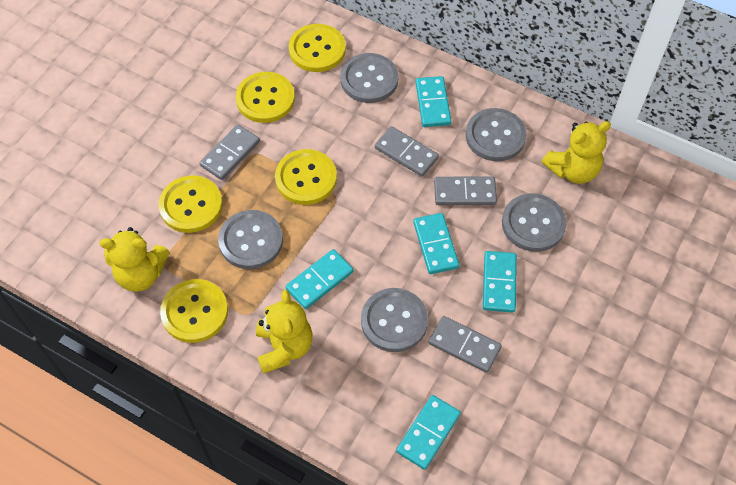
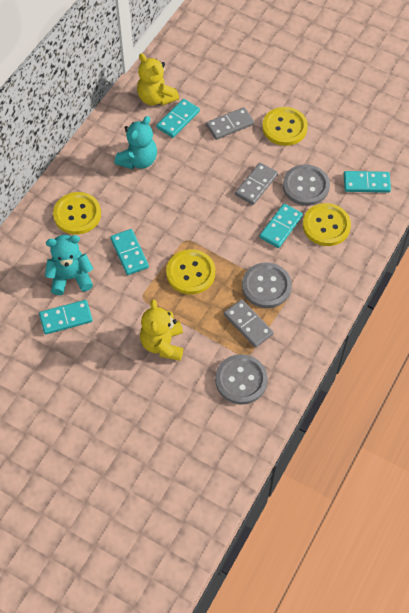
grey button: [218,210,283,269] [341,53,398,103] [361,288,428,352] [466,108,527,161] [502,193,566,252] = 5 -> [215,354,268,405] [242,262,292,308] [283,164,330,206] = 3
grey domino: [200,125,260,180] [375,126,439,177] [428,316,502,373] [434,176,497,205] = 4 -> [206,107,254,140] [224,299,274,348] [235,162,278,205] = 3
turquoise teddy bear: none = 0 -> [45,235,93,295] [115,116,157,169] = 2
yellow button: [159,175,223,233] [160,279,228,343] [236,72,295,123] [275,149,337,205] [289,24,346,72] = 5 -> [53,192,101,235] [166,249,215,295] [262,107,308,146] [303,203,351,246] = 4
yellow teddy bear: [100,227,170,292] [256,290,313,374] [542,121,611,184] = 3 -> [137,53,179,106] [140,299,183,361] = 2

